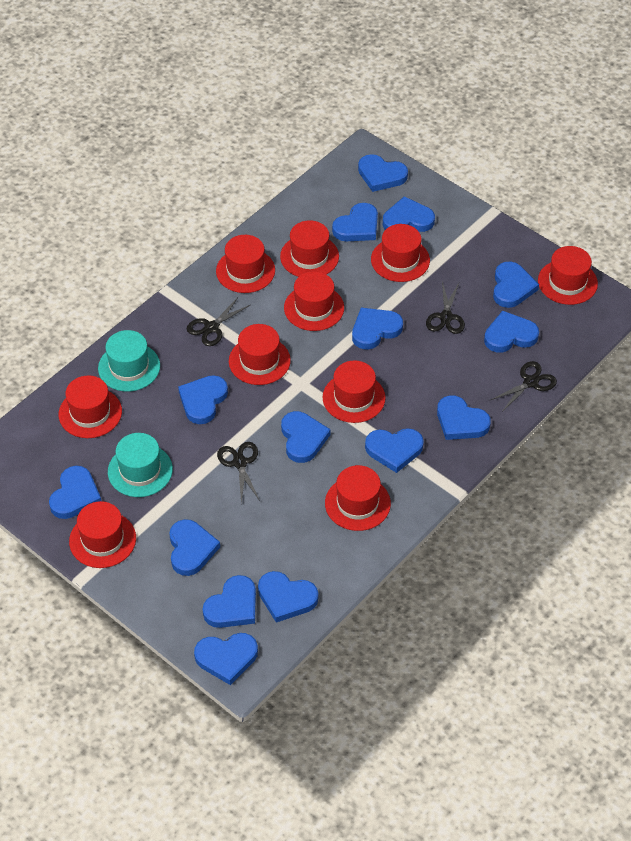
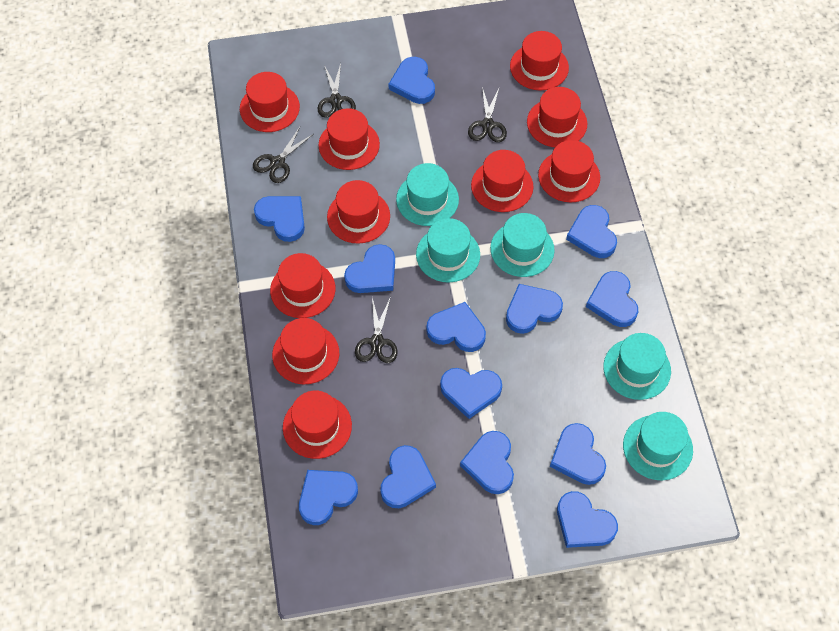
blue heart: [49,466,101,519] [169,519,220,576] [178,375,228,424] [194,633,258,685] [203,575,256,628] [258,571,318,623] [281,411,331,463] [332,203,378,241] [352,308,403,349] [358,154,408,192] [365,428,424,473] [383,196,435,232] [437,395,491,440] [484,310,539,353] [493,262,539,308] = 15 -> [254,196,305,242] [299,470,358,525] [344,244,395,293] [380,445,436,508] [389,57,435,104] [426,302,486,352] [440,368,502,419] [460,431,514,494] [506,284,563,334] [550,423,606,485] [557,491,618,548] [566,205,617,258] [586,271,638,327] = 13
turquoise hat: [98,330,160,392] [108,433,173,497] = 2 -> [396,163,459,226] [416,218,480,283] [490,213,555,277] [603,333,671,400] [623,412,693,480] = 5

